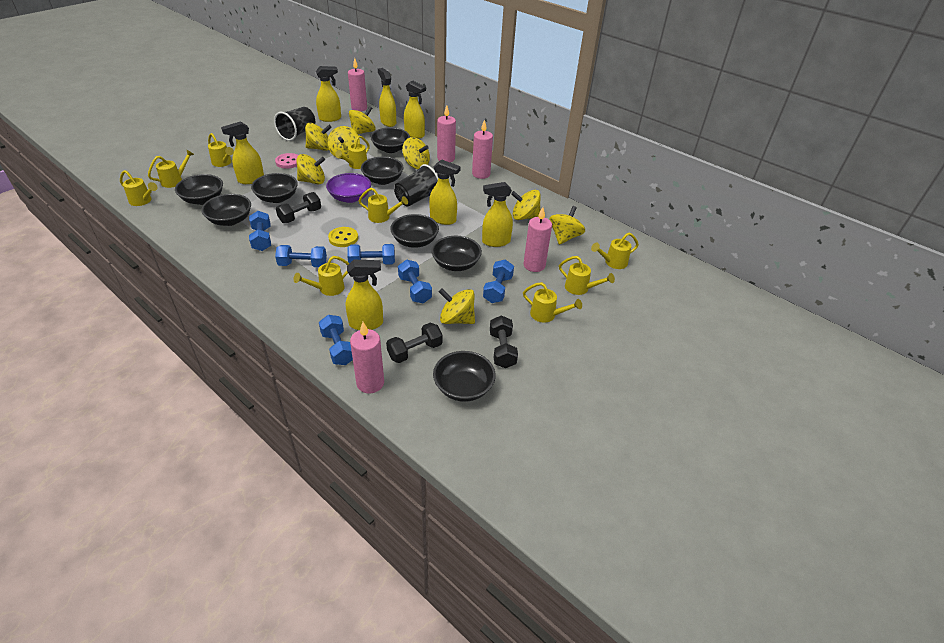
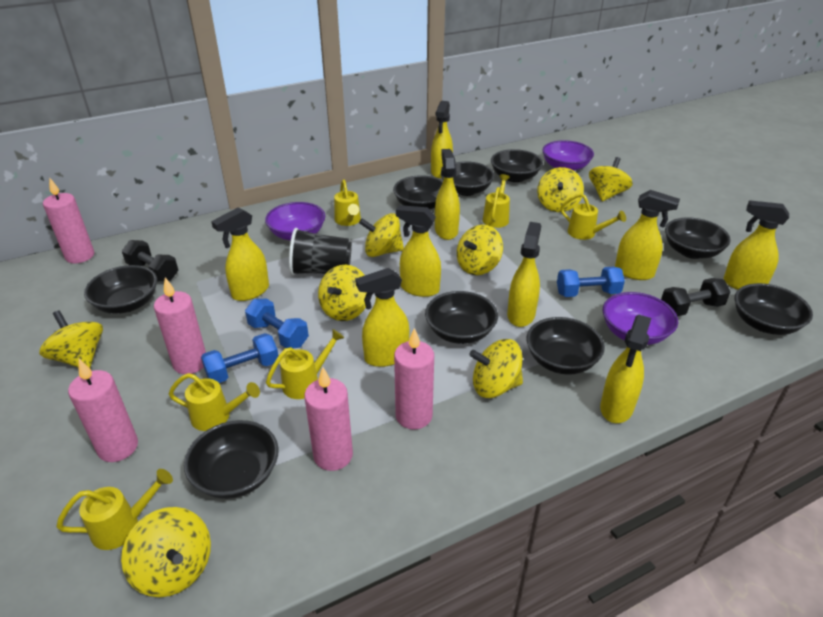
black bowl: [175,174,223,205] [201,194,251,226] [251,173,298,203] [361,157,404,185] [370,127,410,153] [390,214,439,248] [431,236,482,271] [433,351,496,402] = 8 -> [84,265,157,314] [184,420,279,499] [393,175,443,209] [425,291,498,344] [441,161,495,196] [491,149,543,182] [527,317,605,375] [665,217,731,259] [735,283,813,335] = 9
black cup: [274,107,315,141] [394,164,438,207] = 2 -> [289,228,352,275] = 1
black dumbbell: [276,192,321,223] [386,323,443,363] [490,315,518,368] = 3 -> [122,240,178,281] [661,278,730,317] = 2
blue dumbbell: [249,211,271,251] [275,245,327,267] [319,315,353,365] [347,244,395,265] [398,260,432,303] [483,259,514,303] = 6 -> [201,333,278,383] [245,299,309,348] [557,267,625,297] = 3
pink button: [275,153,298,169] = 1 -> none = 0
purple bowl: [326,173,371,203] = 1 -> [265,202,325,240] [542,140,594,171] [603,292,678,345] = 3
yellow button: [328,227,358,247] = 1 -> none = 0
yellow spray bottle: [221,121,264,184] [316,66,341,122] [346,260,383,330] [378,68,396,127] [404,81,426,139] [429,160,461,225] [482,182,513,247] = 7 -> [211,207,269,301] [355,268,409,367] [396,205,441,297] [431,101,453,178] [435,149,460,240] [507,222,541,327] [600,315,651,423] [615,190,680,280] [724,200,789,290] = 9
yellow watering can: [120,170,158,206] [148,150,194,188] [208,133,234,167] [293,256,349,296] [335,136,370,169] [358,188,408,223] [523,282,582,323] [559,256,615,295] [591,233,639,269] = 9 -> [56,469,173,550] [169,373,260,431] [266,329,345,399] [334,180,361,226] [483,174,510,228] [560,193,626,240] = 6

